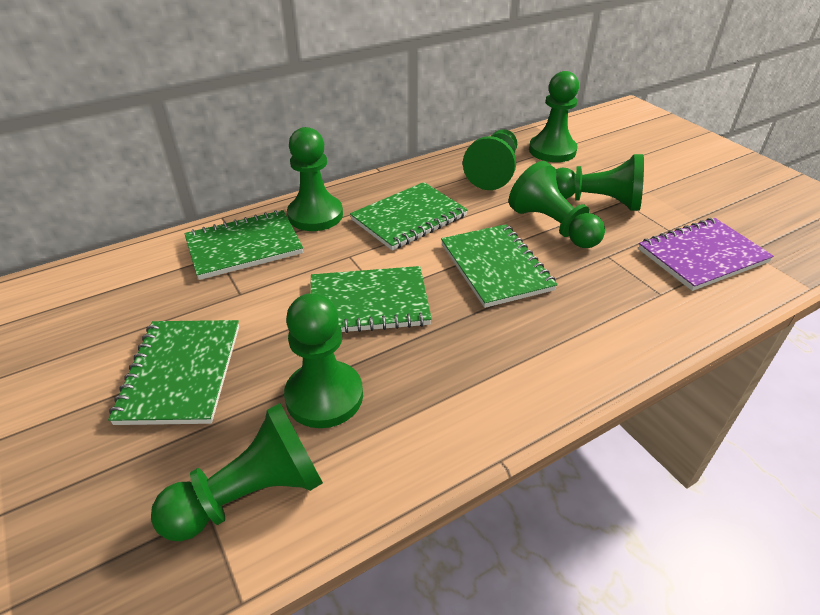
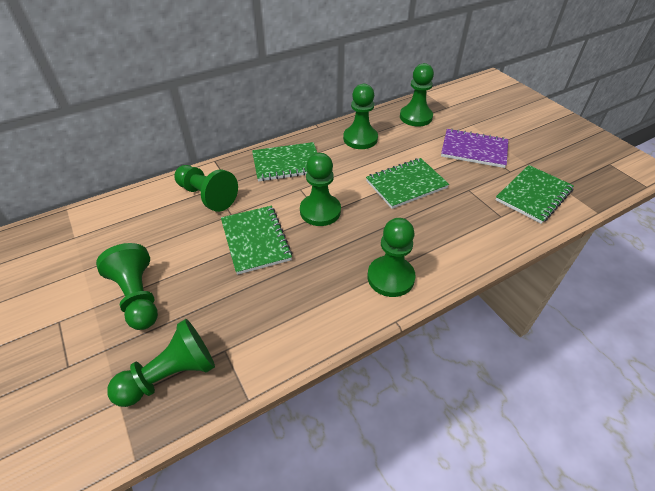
green notebook: [108,320,239,425] [184,210,303,280] [311,266,432,333] [350,182,468,251] [441,224,558,308] = 5 -> [221,206,292,275] [252,142,317,182] [366,158,449,209] [495,165,574,224] = 4

